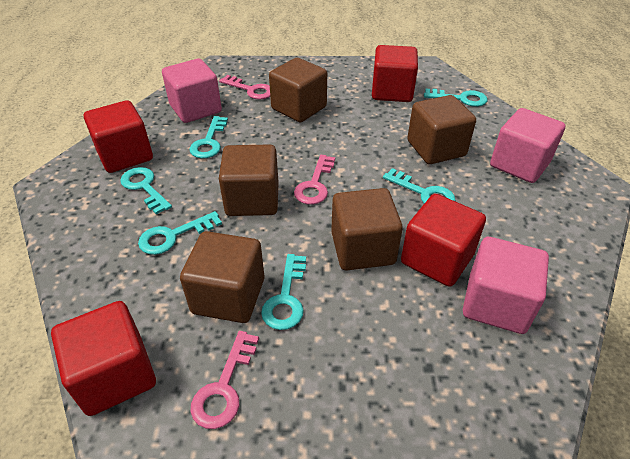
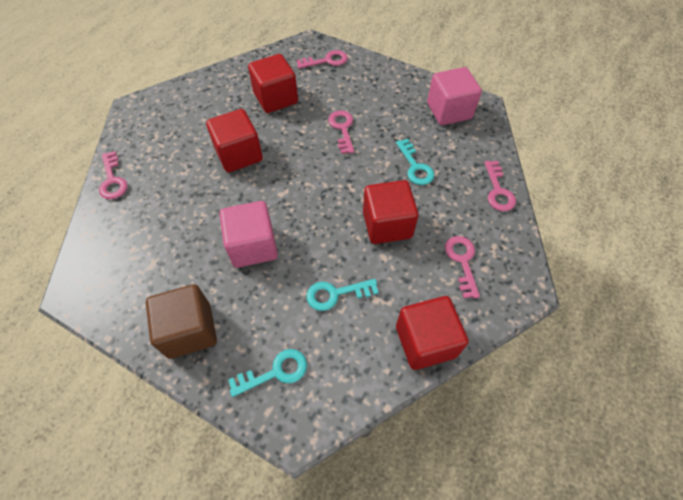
brown cube: [180,231,264,323] [219,144,278,216] [269,58,327,122] [331,188,403,270] [407,95,476,164] = 5 -> [146,284,217,359] = 1
pink cube: [162,59,222,123] [463,237,549,334] [490,108,565,183] = 3 -> [219,201,278,268] [427,67,482,125] = 2
pink key: [191,331,259,429] [219,75,270,100] [294,155,335,205] = 3 -> [99,151,128,199] [297,50,348,69] [328,110,354,154] [445,236,480,298] [484,161,516,211] = 5
turquoise key: [120,167,172,215] [138,211,222,255] [189,116,228,159] [261,254,306,330] [383,168,456,203] [424,89,488,107] = 6 -> [228,349,307,397] [306,279,379,311] [396,139,435,185] = 3

